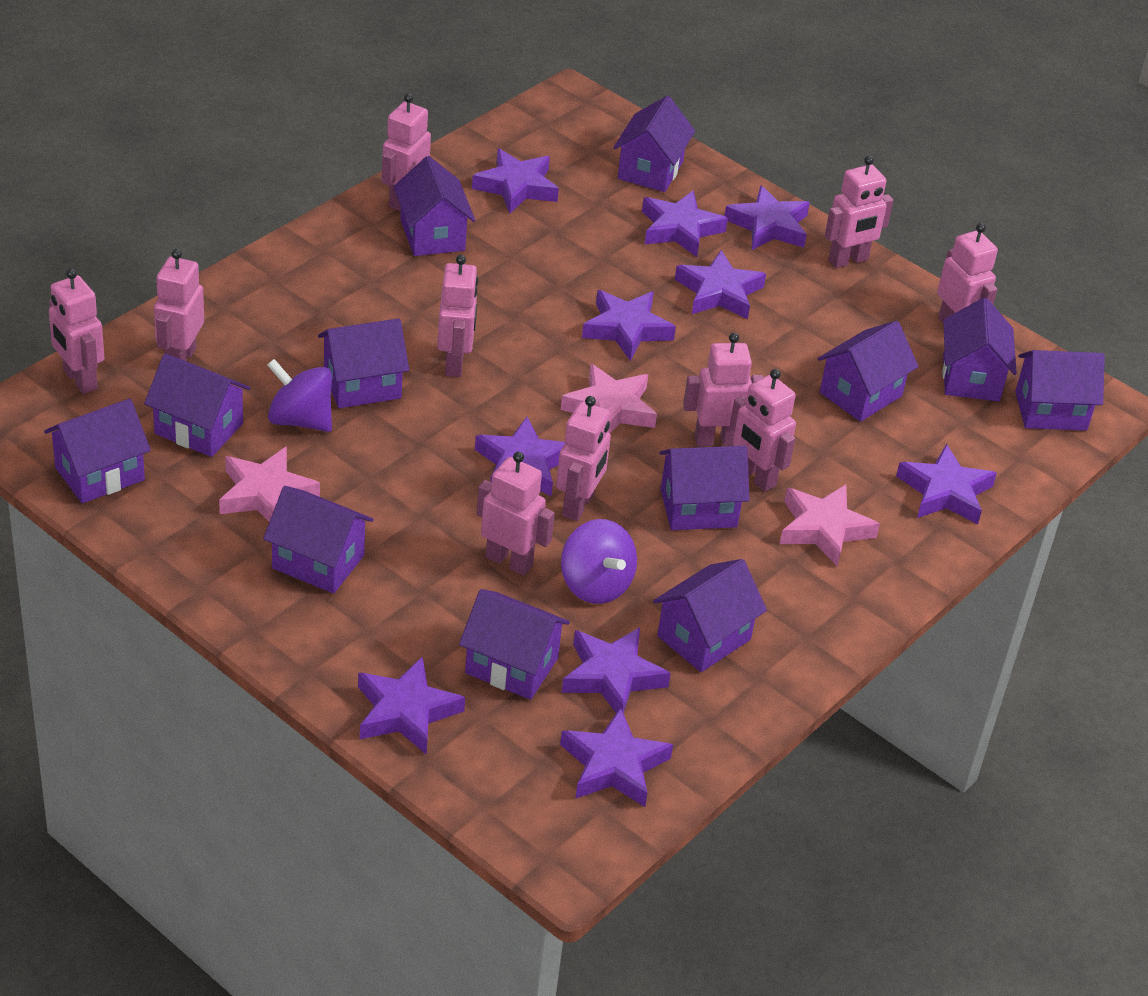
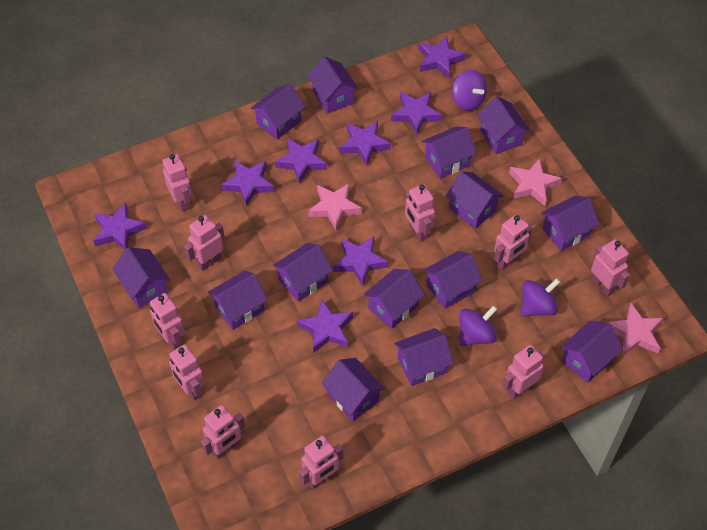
purple house: [44,399,151,503] [144,354,251,457] [263,486,373,593] [318,318,409,408] [394,156,475,256] [459,589,570,700] [613,96,695,192] [653,559,767,672] [659,446,750,530] [818,321,919,422] [942,297,1017,401] [1015,350,1105,431] = 12 -> [112,247,170,308] [208,271,268,330] [250,84,305,140] [273,243,332,302] [308,56,358,113] [322,358,385,421] [364,269,425,329] [394,328,453,386] [422,126,476,179] [423,251,483,309] [446,171,504,229] [477,96,530,154] [541,196,599,251] [560,321,623,383] = 14
purple spinning top: [267,359,332,432] [561,519,637,604] = 2 -> [452,70,487,111] [460,305,497,346] [521,278,560,317] = 3
purple star: [358,656,465,755] [472,149,559,214] [475,417,565,496] [560,707,673,807] [562,627,671,713] [582,290,676,361] [642,190,728,257] [675,250,766,319] [724,185,810,250] [896,444,997,524] = 10 -> [94,203,147,250] [221,160,274,207] [275,138,327,183] [297,300,353,353] [333,236,388,286] [340,121,391,165] [391,92,442,135] [419,36,466,78] = 8

